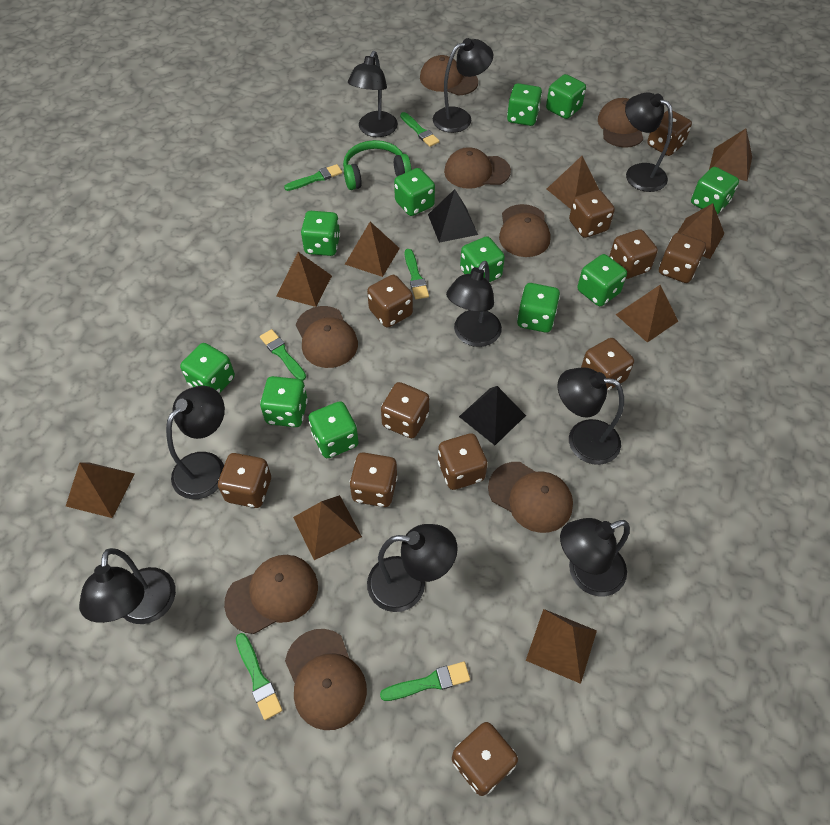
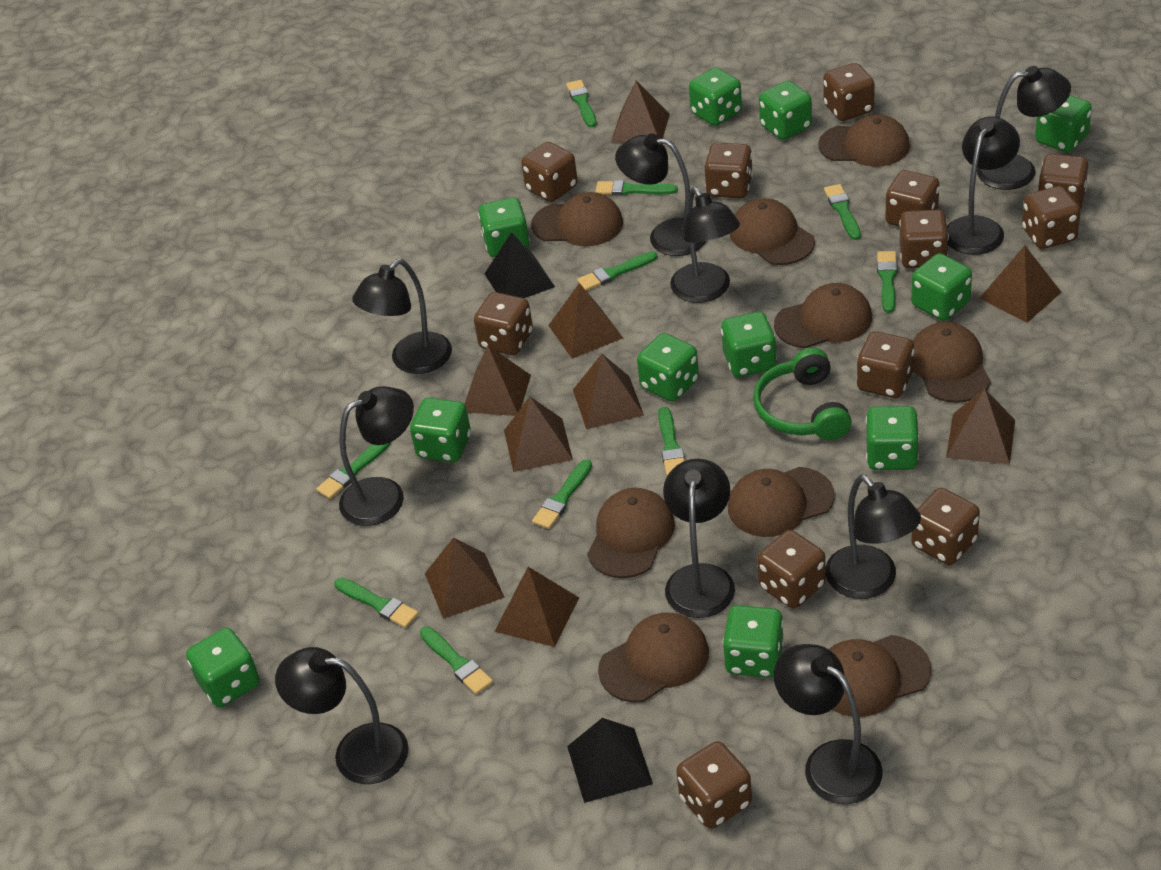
black lamp: [79,548,176,624] [166,386,225,499] [348,51,398,137] [367,524,458,612] [433,38,493,133] [446,261,502,347] [558,367,624,465] [560,518,630,596] [625,92,673,192] = 9 -> [275,647,409,784] [339,386,414,526] [352,259,452,374] [615,133,706,256] [663,459,735,618] [670,187,740,303] [774,644,883,804] [826,475,921,599] [947,116,1020,255] [977,66,1071,190] = 10
brown cap: [224,555,318,634] [285,629,367,730] [296,306,358,368] [420,55,478,96] [444,147,511,189] [488,462,573,533] [499,204,550,257] [598,98,643,148] = 8 -> [531,192,623,246] [587,488,675,578] [598,613,709,703] [728,467,835,537] [730,198,815,265] [774,283,872,348] [818,114,910,167] [829,635,931,717] [913,322,991,403] = 9
brown dice: [218,453,271,508] [349,452,398,507] [367,275,413,328] [381,382,429,438] [438,433,488,490] [452,722,518,796] [569,190,615,238] [581,338,634,391] [609,229,658,279] [647,110,692,156] [659,233,706,283] = 11 -> [474,292,533,355] [521,142,578,202] [676,741,752,829] [705,143,753,198] [757,530,826,609] [823,63,875,121] [857,331,914,398] [886,170,939,227] [899,210,949,268] [911,488,980,565] [1022,186,1081,249] [1038,154,1088,209] = 12
green brush: [236,633,282,720] [260,329,306,381] [284,164,342,191] [380,662,470,701] [400,112,440,147] [405,249,429,299] = 6 -> [316,442,391,499] [334,578,419,628] [420,627,493,695] [532,459,592,529] [566,80,597,127] [577,251,657,291] [595,180,678,196] [658,407,685,476] [824,184,861,240] [877,251,898,313] = 10

